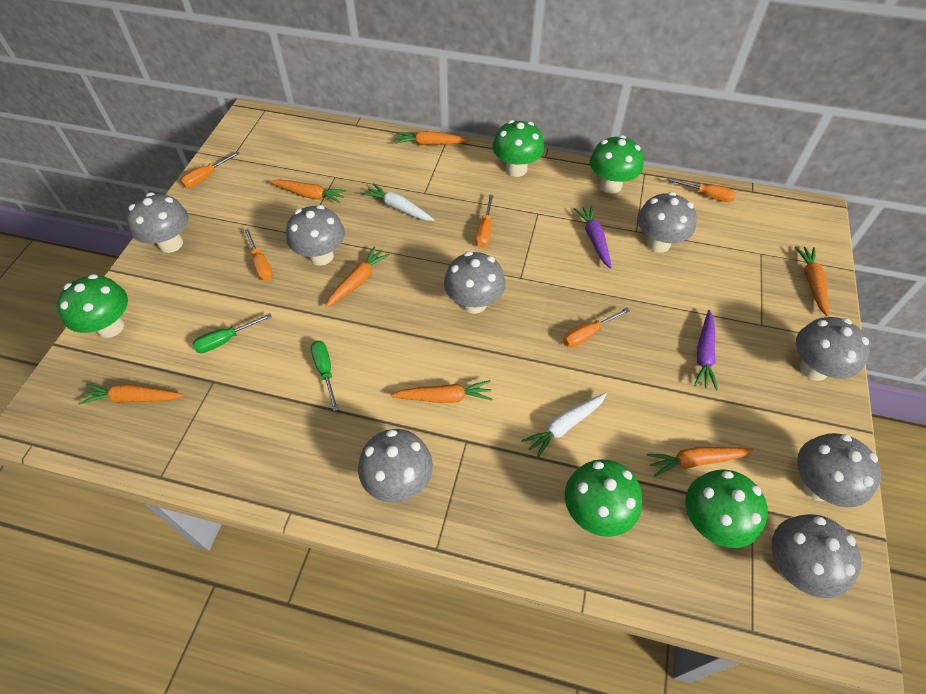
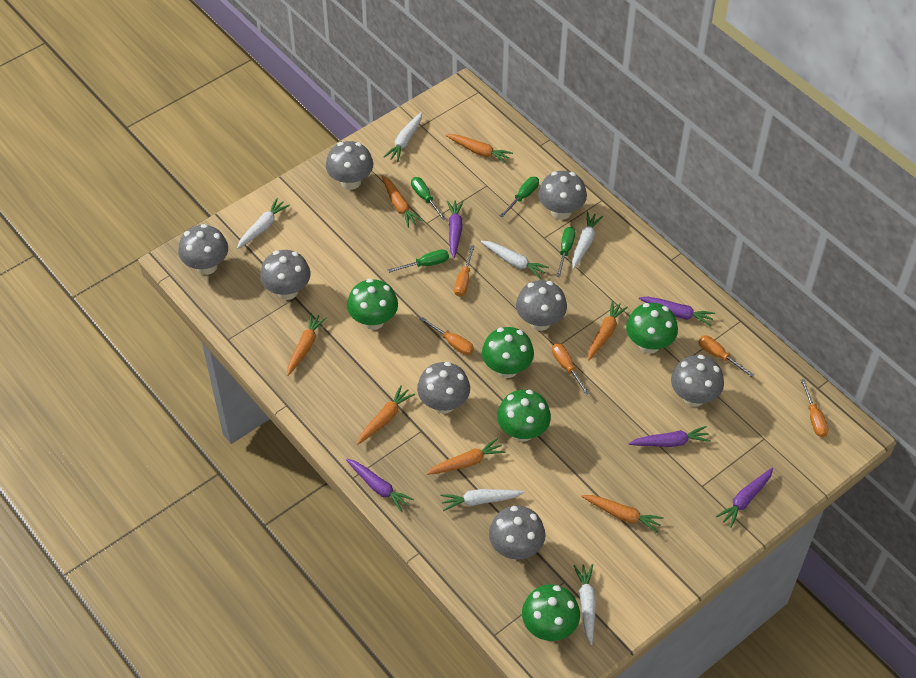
green screwdriver: [192,313,272,353] [311,341,339,411] = 2 -> [388,249,449,273] [411,177,446,220] [500,177,539,218] [556,227,575,277] = 4
purple carrot: [574,205,612,269] [694,310,718,391] = 2 -> [346,459,414,512] [447,200,463,258] [628,426,711,447] [639,297,715,327] [716,468,773,528] = 5
white carrot: [363,183,434,221] [521,393,607,459] = 2 -> [237,198,290,249] [384,112,422,162] [440,489,525,511] [481,241,549,279] [572,212,603,269] [573,564,596,645] = 6

